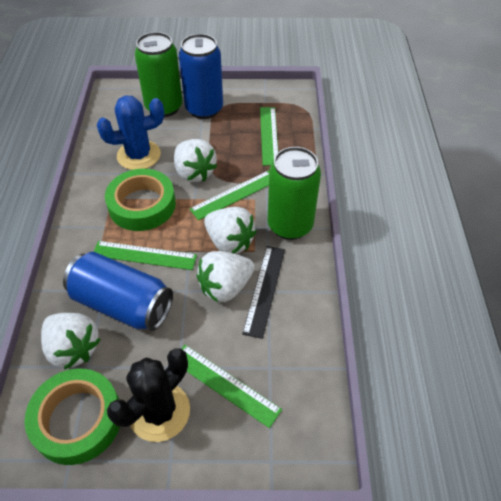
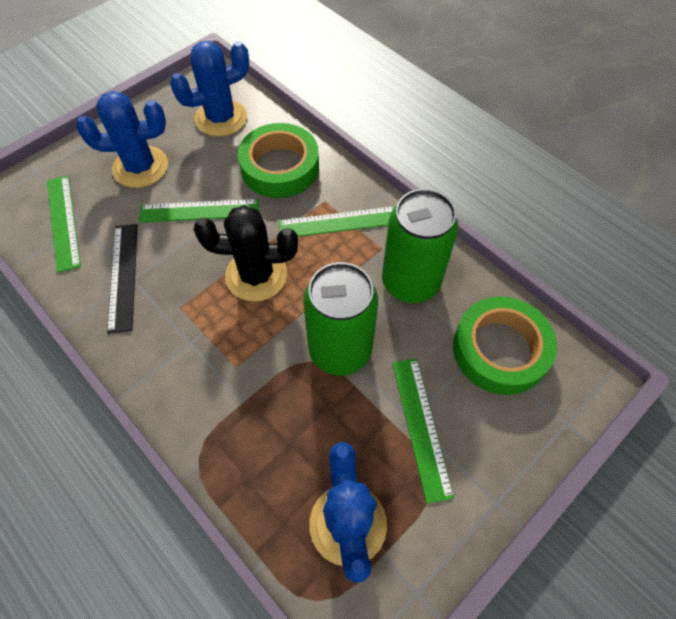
blue cactus: [97,95,164,170] = 1 -> [76,91,168,188] [170,41,249,137] [309,442,387,583] = 3
blue can: [63,252,173,331] [179,34,223,119] = 2 -> none = 0
white strawberry: [41,313,101,370] [174,139,217,182] [196,251,255,302] [204,207,257,254] = 4 -> none = 0

